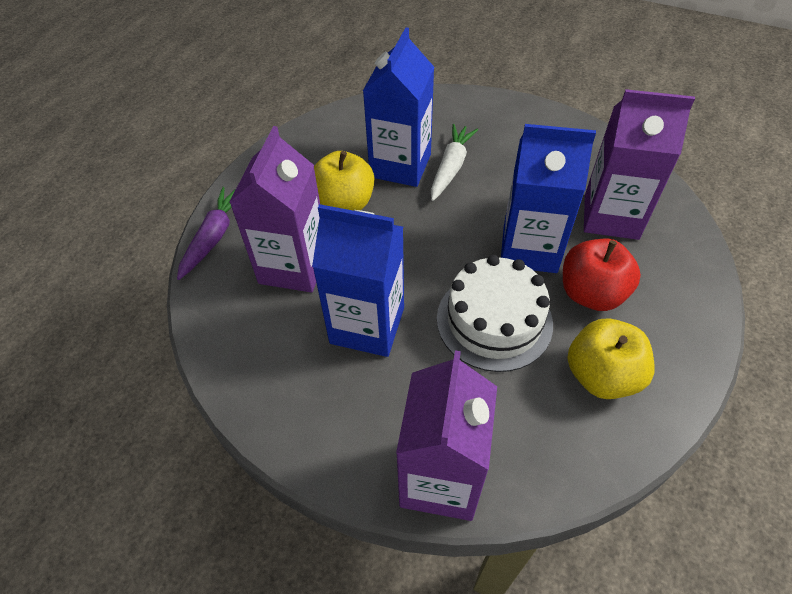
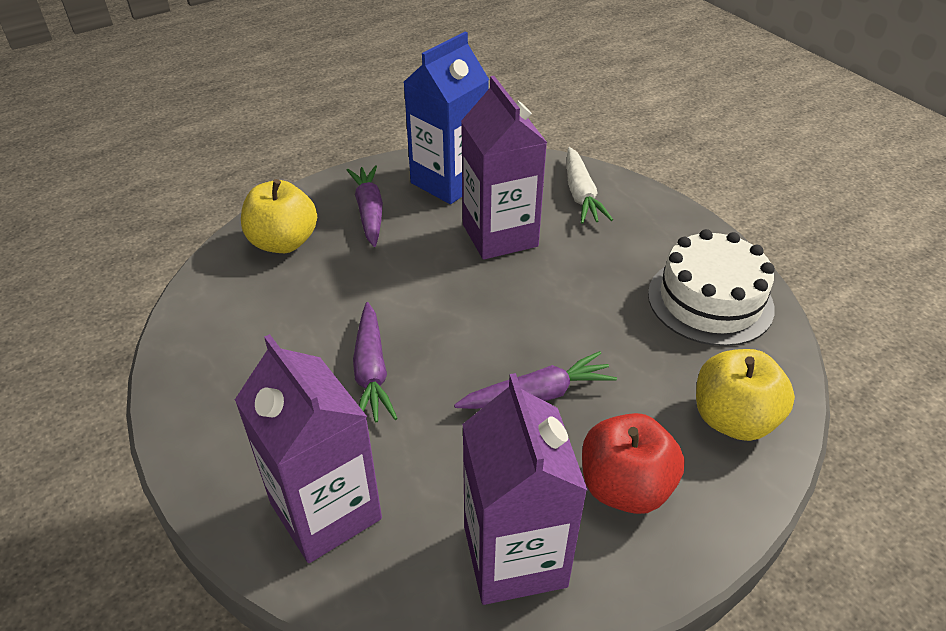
blue carton: [312,204,404,357] [363,28,434,187] [501,124,596,273] = 3 -> [404,32,489,204] = 1
purple carrot: [177,187,236,280] = 1 -> [347,165,383,247] [353,302,398,422] [454,351,617,409] = 3

